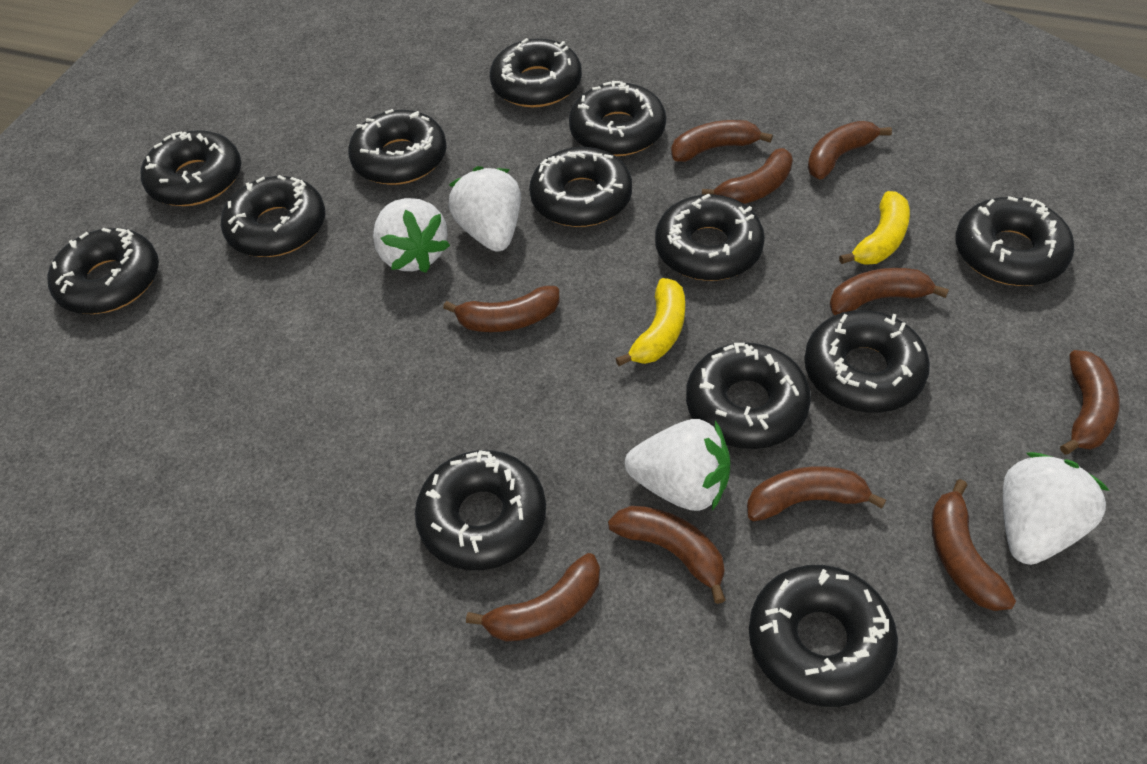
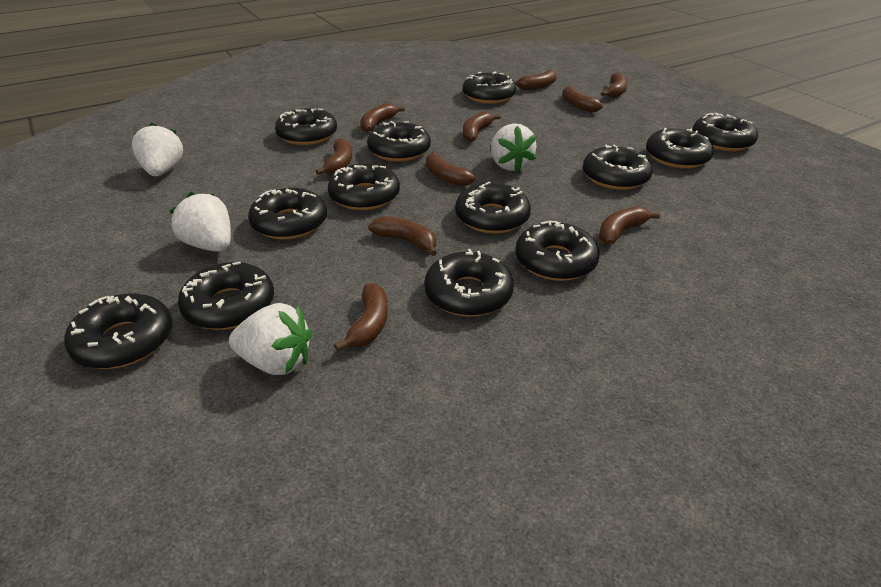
yellow banana: [616,278,685,366] [839,191,910,265] = 2 -> none = 0

